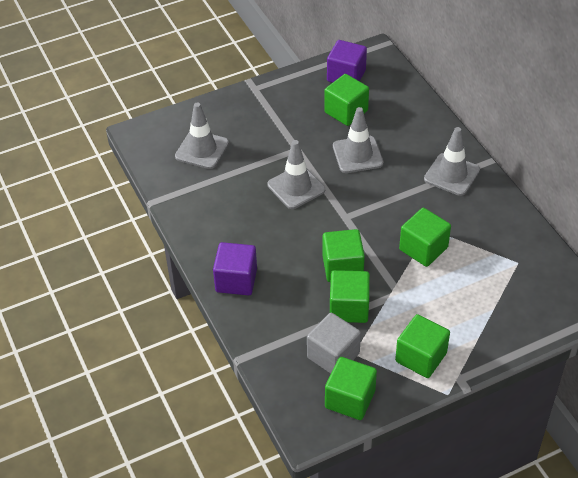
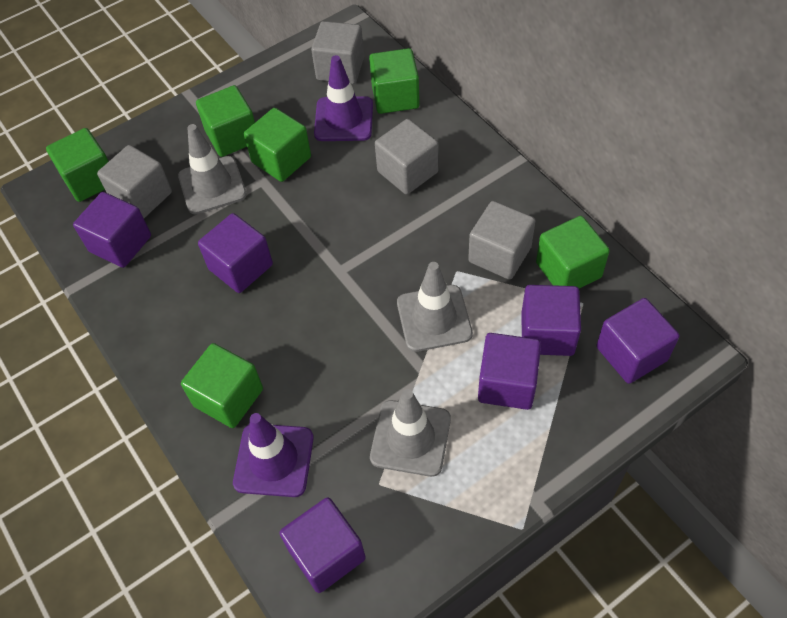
grey cube: [307,313,361,374] = 1 -> [97,145,172,218] [311,21,364,84] [375,119,439,195] [468,201,536,280] = 4
grey traffic cone: [175,102,229,169] [267,140,325,209] [333,107,384,173] [424,127,480,196] = 4 -> [178,124,247,215] [370,389,451,477] [397,262,473,352] = 3
purple cube: [213,242,257,295] [327,40,367,83] = 2 -> [73,192,151,268] [198,213,273,293] [279,497,366,593] [478,333,541,410] [522,285,581,356] [596,298,680,384] = 6
purple traffic cone: none = 0 -> [233,413,314,497] [314,55,373,141] = 2

